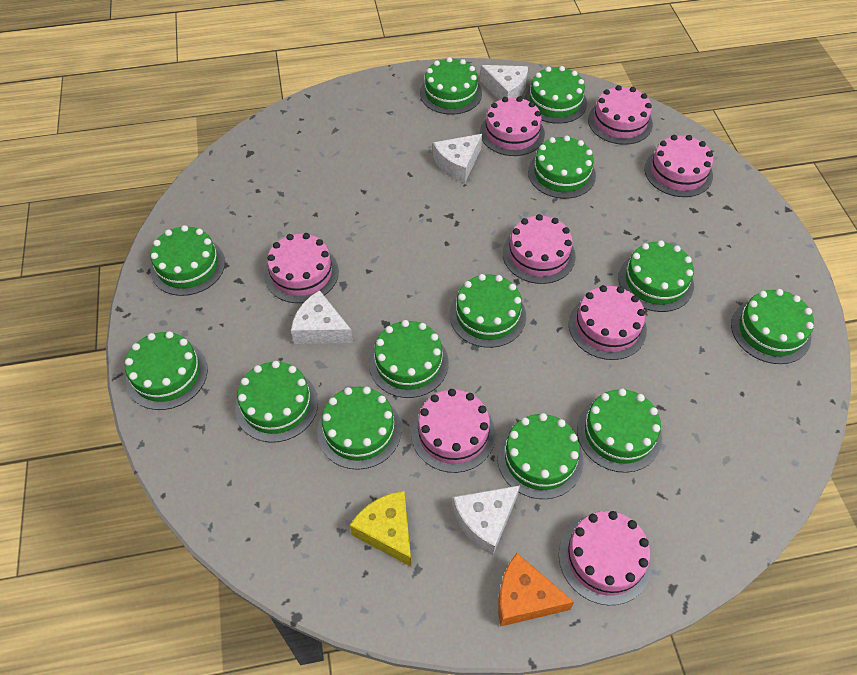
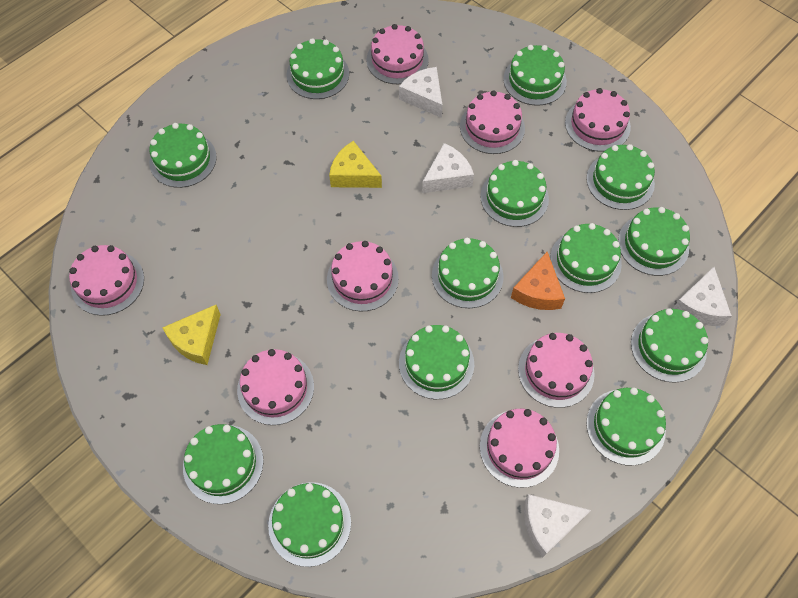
yellow cheese: [349,491,411,567] = 1 -> [162,305,221,365] [329,141,382,188] = 2

